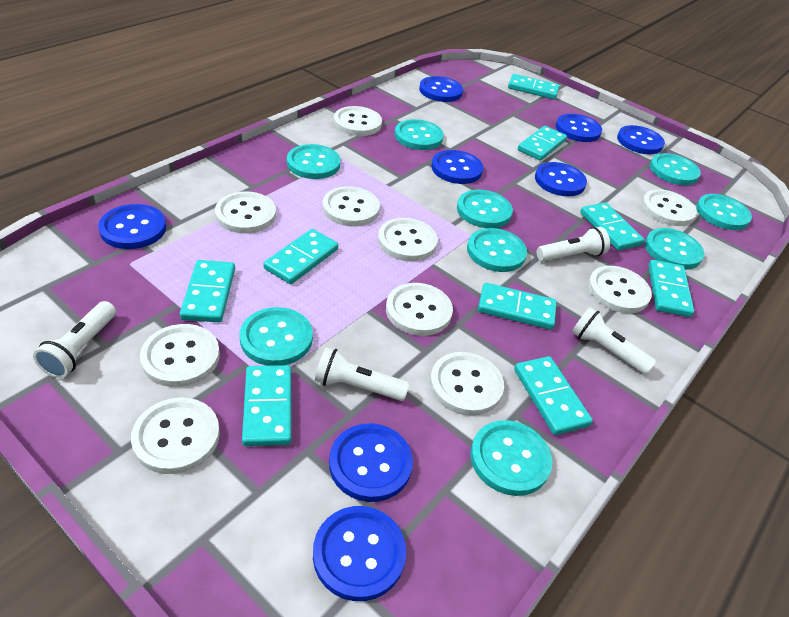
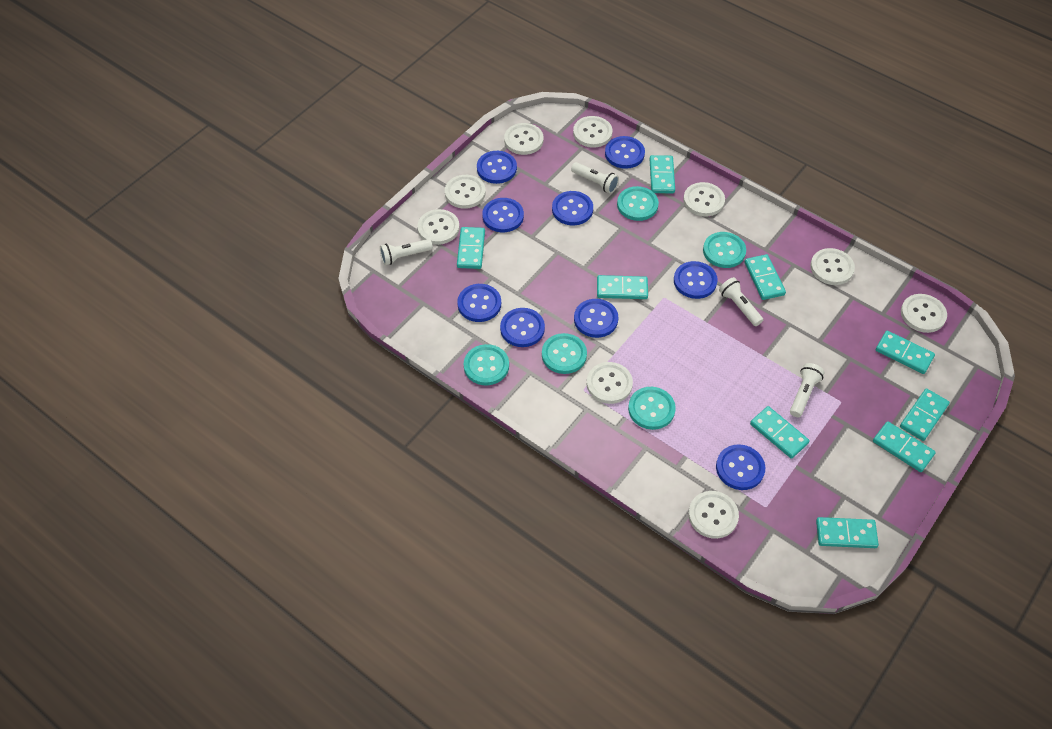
blue button: [98,204,166,249] [313,506,406,601] [329,423,413,502] [419,76,463,102] [431,150,483,184] [535,162,587,196] [556,114,602,142] [617,125,665,154] = 8 -> [457,284,501,322] [477,151,517,184] [482,198,524,232] [500,308,545,347] [552,191,593,225] [574,299,618,338] [605,136,645,169] [674,261,718,299] [716,444,765,490] = 9
turquoise button: [240,307,313,366] [287,144,340,179] [395,119,444,150] [457,190,513,228] [467,228,527,272] [471,420,552,496] [645,228,704,270] [650,153,701,185] [696,194,752,230] = 9 -> [464,344,509,385] [542,333,587,374] [617,186,659,221] [628,387,676,430] [703,232,746,268] = 5
white button: [131,397,220,474] [140,324,220,387] [215,192,276,233] [322,186,380,226] [334,106,382,136] [378,218,438,261] [386,283,453,336] [430,352,504,416] [588,266,652,313] [642,189,697,226] = 10 -> [417,209,460,245] [445,175,486,209] [504,123,544,155] [573,116,613,148] [587,362,633,404] [683,182,725,217] [688,491,739,539] [810,248,855,285] [901,294,947,333] = 9

